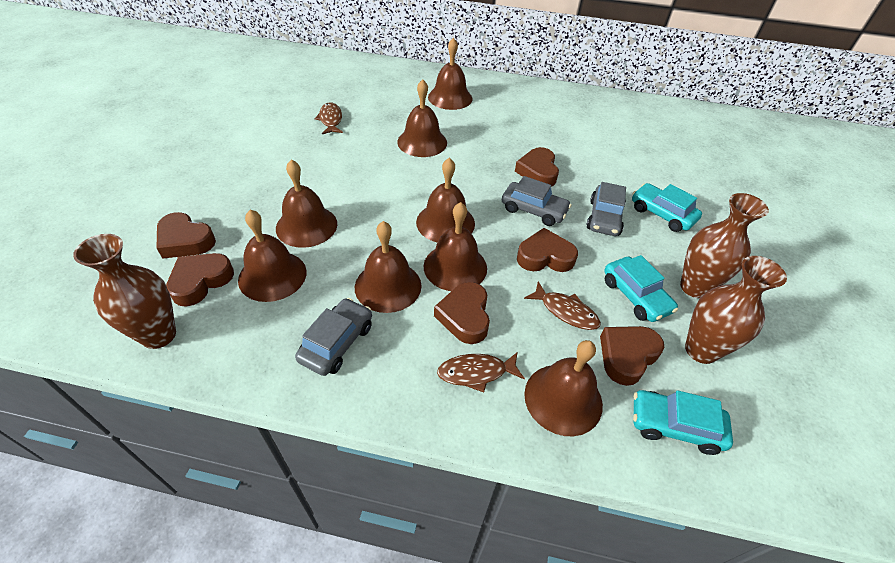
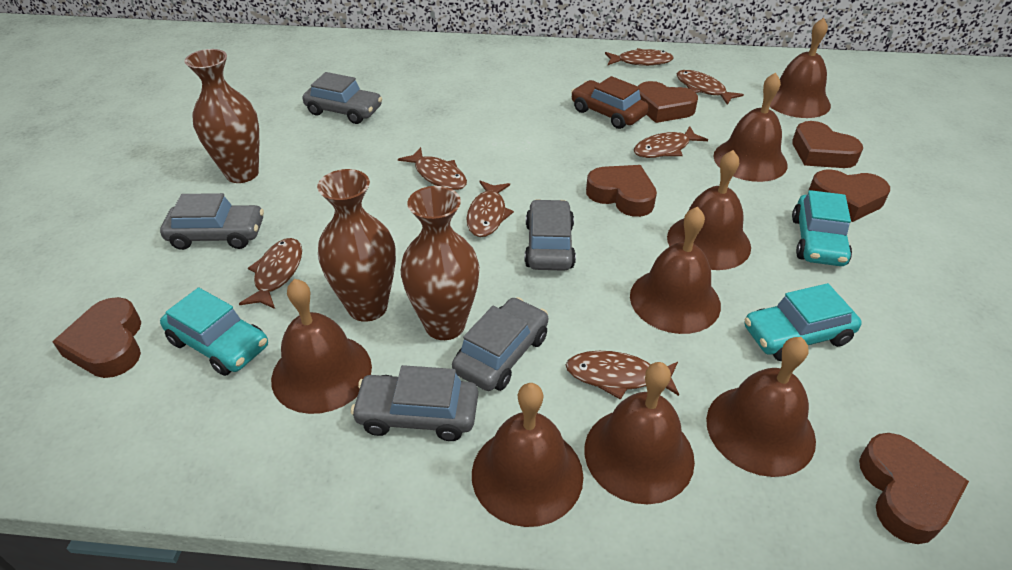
brown car: none = 0 -> [571,76,649,129] = 1
brown fish: [314,102,343,134] [437,353,525,393] [524,281,601,330] = 3 -> [239,238,302,309] [398,147,467,190] [466,181,514,237] [566,351,679,400] [605,48,674,66] [634,126,708,158] [677,70,744,105] = 7
grey car: [295,298,372,376] [502,176,571,226] [587,182,626,236] = 3 -> [160,193,264,250] [302,72,382,124] [351,365,478,441] [452,297,548,391] [524,199,576,271] = 5

